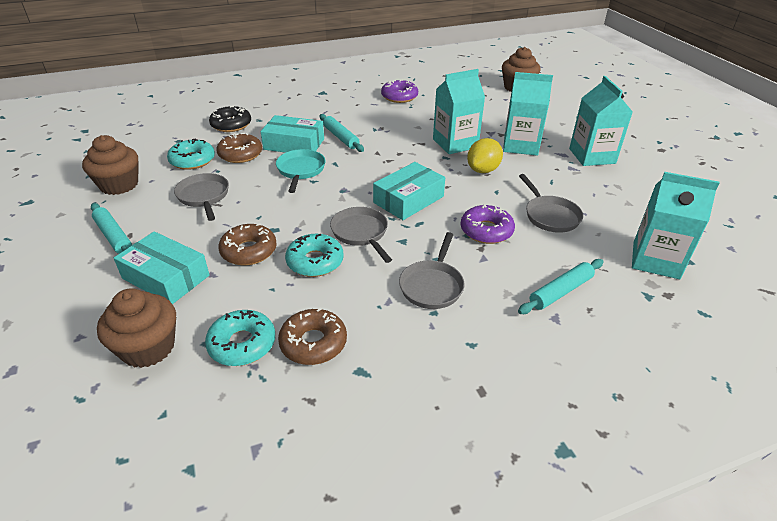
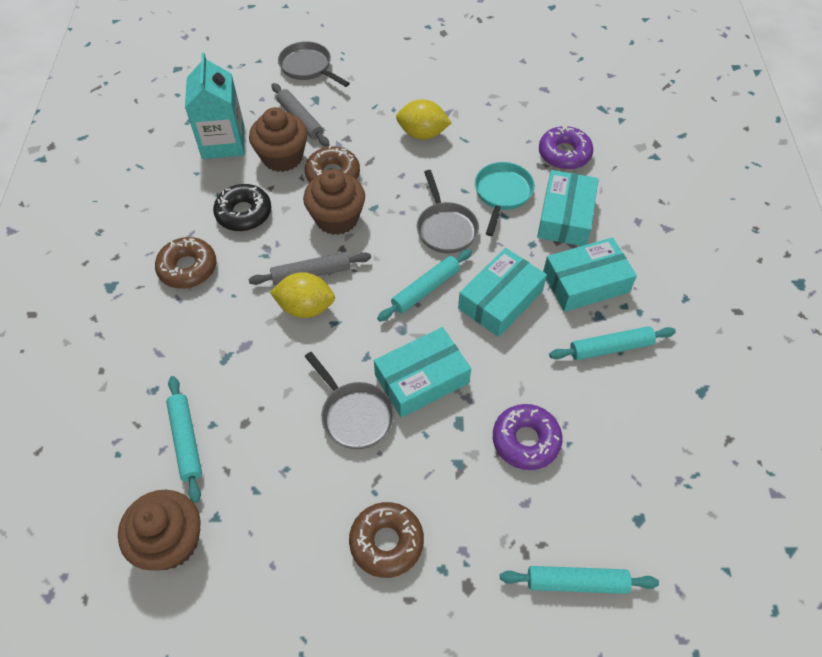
grey pan: [174,173,229,221] [330,207,392,263] [399,232,465,309] [519,174,583,233] = 4 -> [278,41,350,87] [304,352,394,449] [417,170,479,253] = 3
grey rolling pin: none = 0 -> [249,252,371,285] [272,83,329,147] = 2
turquoise box: [114,231,209,304] [261,115,324,153] [373,162,445,220] = 3 -> [374,327,471,418] [458,248,547,337] [537,170,599,246] [543,237,637,312] = 4
turquoise carton: [433,69,485,154] [503,72,553,156] [569,76,633,166] [632,172,719,279] = 4 -> [185,53,245,159] = 1
turquoise donut: [167,139,215,170] [205,310,275,366] [285,234,344,277] = 3 -> none = 0
turquoise rolling pin: [91,203,132,254] [320,114,364,152] [518,259,603,314] = 3 -> [166,376,202,503] [377,249,472,322] [500,566,659,594] [549,326,676,360] = 4
yellow lemon: [467,138,503,173] = 1 -> [270,272,335,318] [396,99,452,139] = 2

